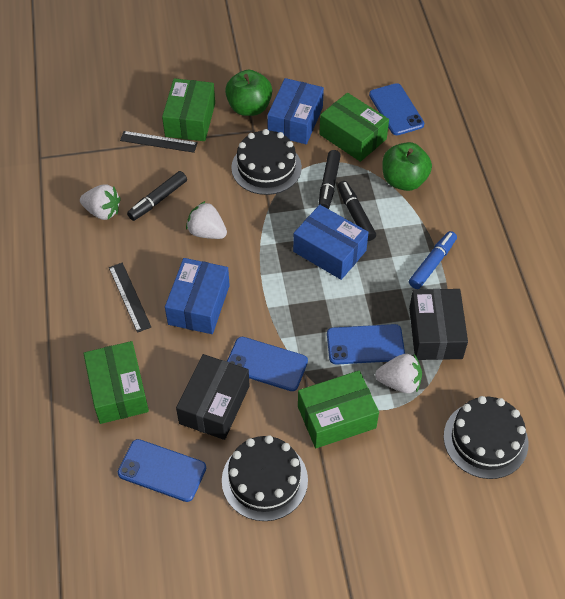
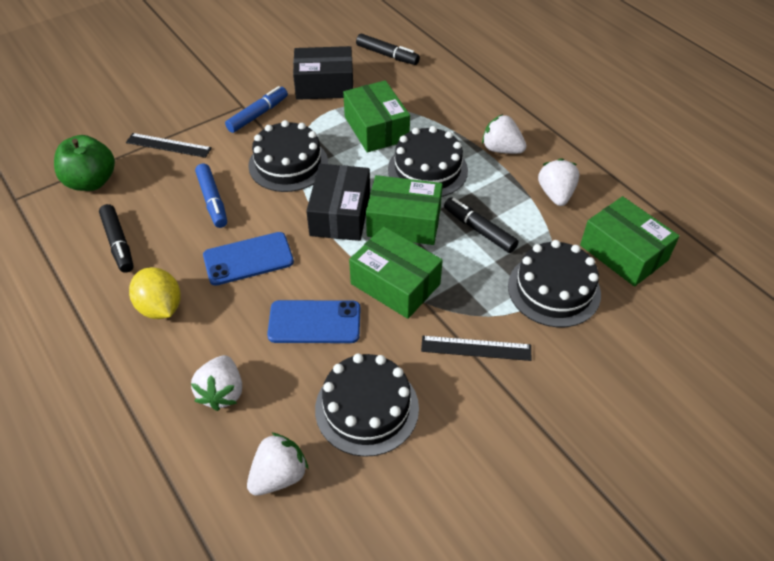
black cake: [222,435,308,521] [231,129,302,195] [444,396,528,479] = 3 -> [248,120,328,192] [315,353,419,457] [388,126,468,197] [508,240,601,327] = 4
blue box: [165,258,230,334] [267,78,324,144] [293,205,369,280] = 3 -> none = 0
blue marker: [409,231,457,289] = 1 -> [195,163,227,228] [225,86,288,133] = 2
blue phone: [118,439,206,502] [227,337,308,391] [327,324,405,365] [369,83,424,135] = 4 -> [203,232,294,286] [267,300,360,343] = 2
green apple: [225,70,272,116] [382,142,432,191] = 2 -> [54,135,115,191] = 1
white strawberry: [80,184,121,220] [186,201,227,239] [375,354,422,393] = 3 -> [191,355,242,411] [247,432,309,496] [482,114,526,154] [538,158,579,206] = 4
yellow lemon: none = 0 -> [129,267,181,319] = 1

